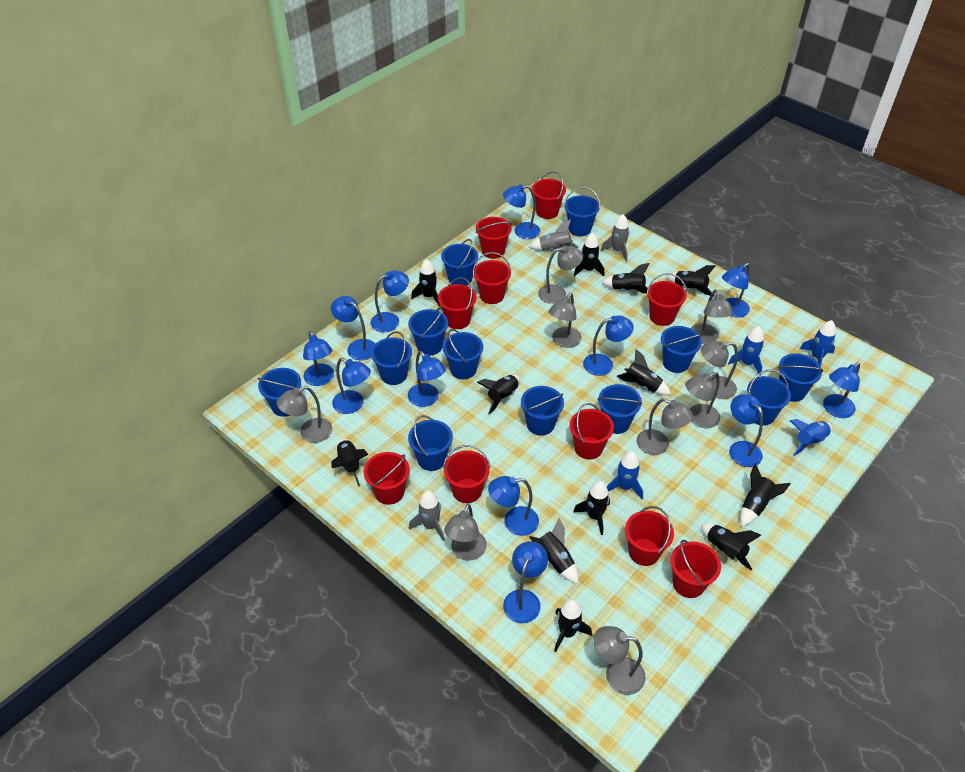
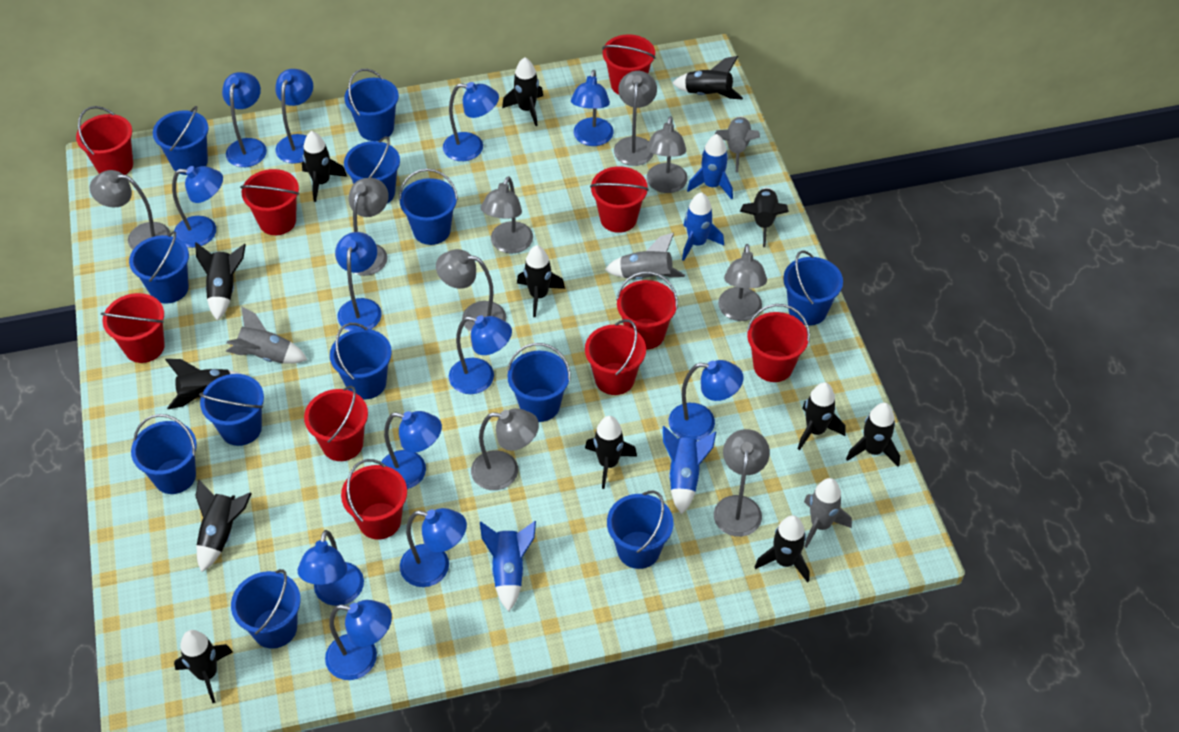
black rocket: [331,439,368,486] [411,259,441,306] [477,375,520,414] [529,518,578,584] [554,599,592,652] [573,481,610,535] [574,233,604,276] [602,263,650,293] [616,349,671,395] [667,265,716,296] [701,524,761,570] [740,464,791,526] = 12 -> [165,359,241,409] [174,630,233,703] [195,242,246,321] [195,480,252,572] [302,131,347,202] [502,57,543,126] [517,245,565,317] [585,416,637,489] [673,56,743,100] [740,187,789,247] [755,515,810,583] [798,382,845,450] [846,403,900,467] = 13
grey rocket: [409,491,445,541] [530,219,579,251] [601,214,629,262] = 3 -> [226,306,308,364] [605,233,685,280] [714,116,760,172] [804,478,852,548] = 4

